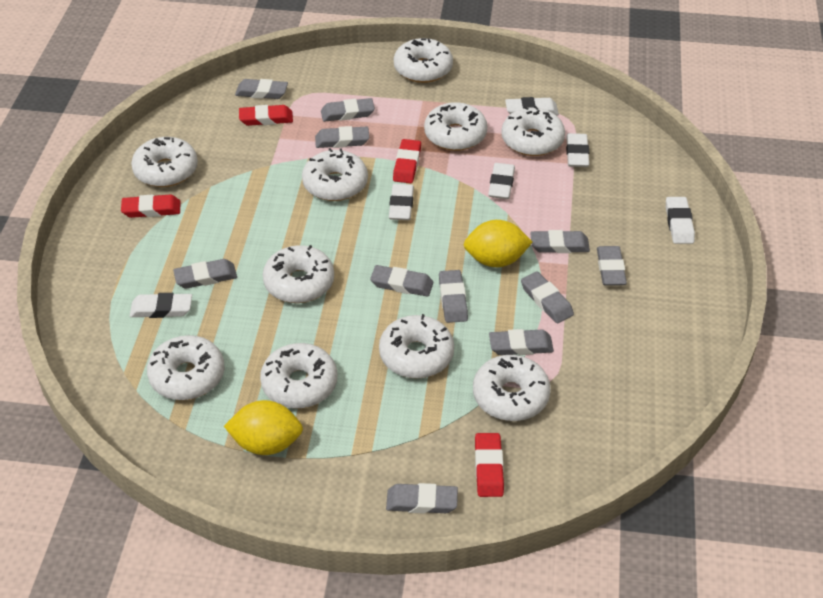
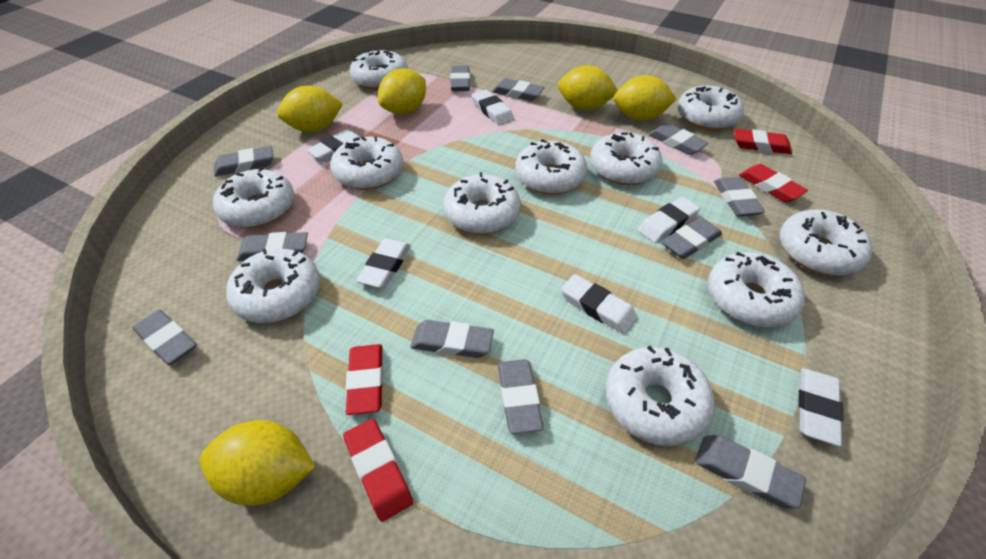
white donut: [131,137,198,187] [147,335,224,400] [260,343,337,408] [263,245,334,303] [302,148,368,201] [379,314,454,378] [394,38,453,83] [424,102,487,151] [473,355,551,421] [501,106,565,156] = 10 -> [213,167,294,228] [226,248,320,323] [330,136,403,190] [350,48,408,90] [443,172,521,234] [515,139,587,195] [590,132,662,185] [606,346,715,446] [677,85,744,131] [708,252,805,327] [780,209,873,276] = 11
yellow lemon: [224,400,303,455] [464,220,532,267] = 2 -> [199,420,315,506] [277,86,343,132] [378,68,426,114] [558,65,618,110] [614,75,677,121] = 5

